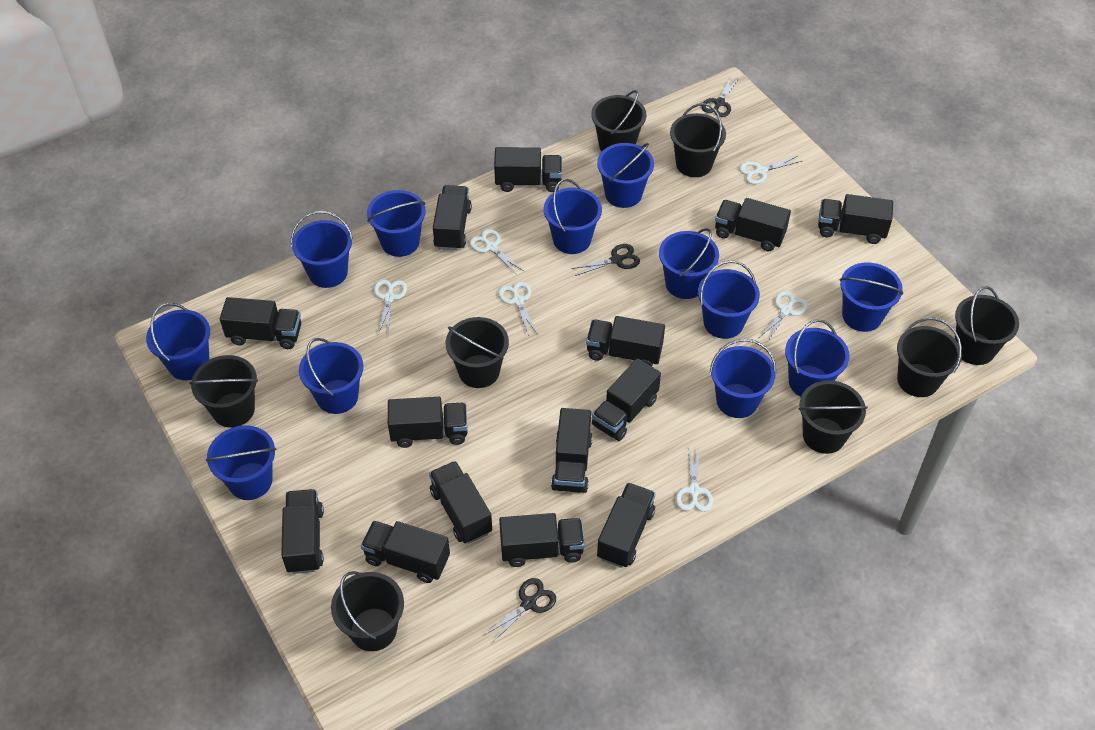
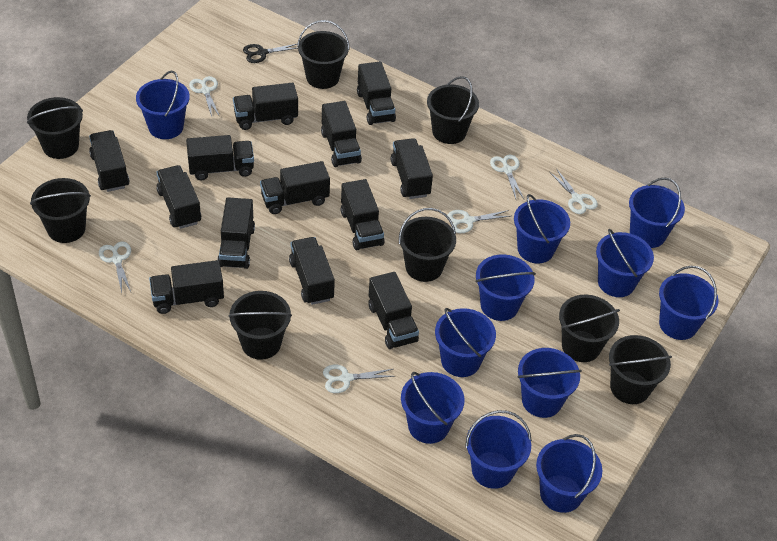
black scissors: [483,578,556,644] [571,244,640,276] [701,77,739,117] = 3 -> [243,44,298,63] = 1
black truck: [220,297,301,349] [281,489,324,574] [361,521,450,583] [388,397,468,448] [429,461,492,544] [433,185,472,251] [494,147,562,192] [499,513,585,567] [551,408,593,493] [586,316,665,366] [592,358,661,441] [597,483,656,568] [715,198,791,251] [818,194,893,244] = 14 -> [89,130,130,192] [149,260,224,314] [156,165,201,229] [186,135,254,180] [217,197,255,269] [233,83,298,130] [260,161,330,214] [289,237,335,305] [321,101,362,167] [341,179,385,250] [357,61,396,125] [369,272,419,349] [390,138,433,199] = 13
blue bucket: [146,303,210,380] [206,425,276,500] [291,211,353,288] [299,338,363,414] [367,190,426,257] [544,179,602,254] [597,143,654,208] [659,228,719,299] [698,260,760,339] [710,339,776,418] [785,319,850,397] [840,263,903,332] = 12 -> [136,71,190,139] [401,372,465,444] [435,308,496,377] [465,410,532,489] [476,254,536,321] [514,194,570,263] [517,348,582,418] [536,434,602,513] [596,229,654,297] [629,177,685,248] [659,266,718,340] = 11

